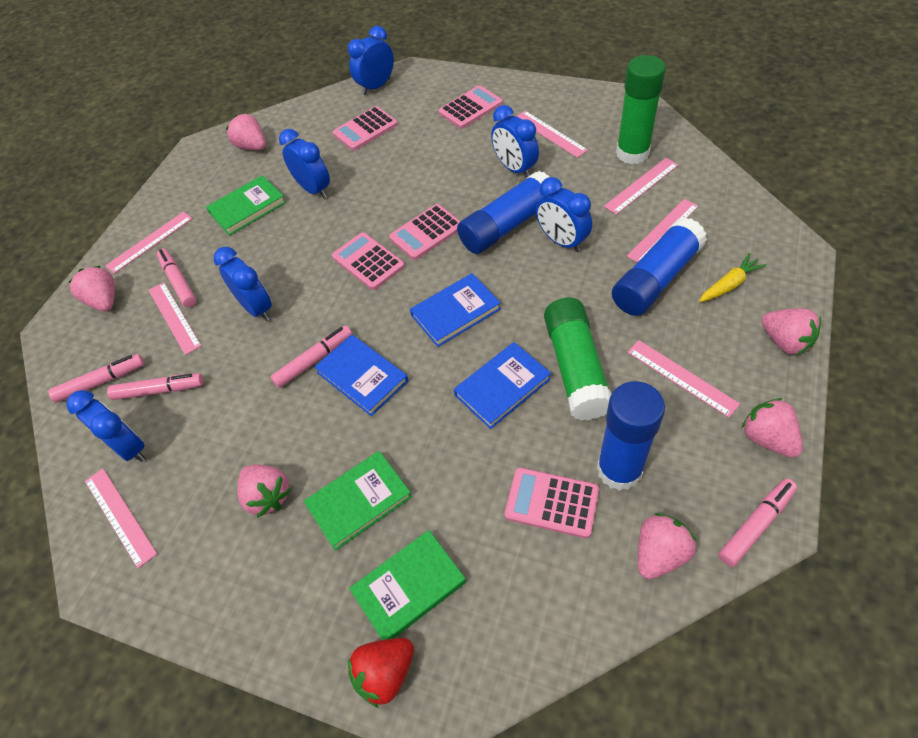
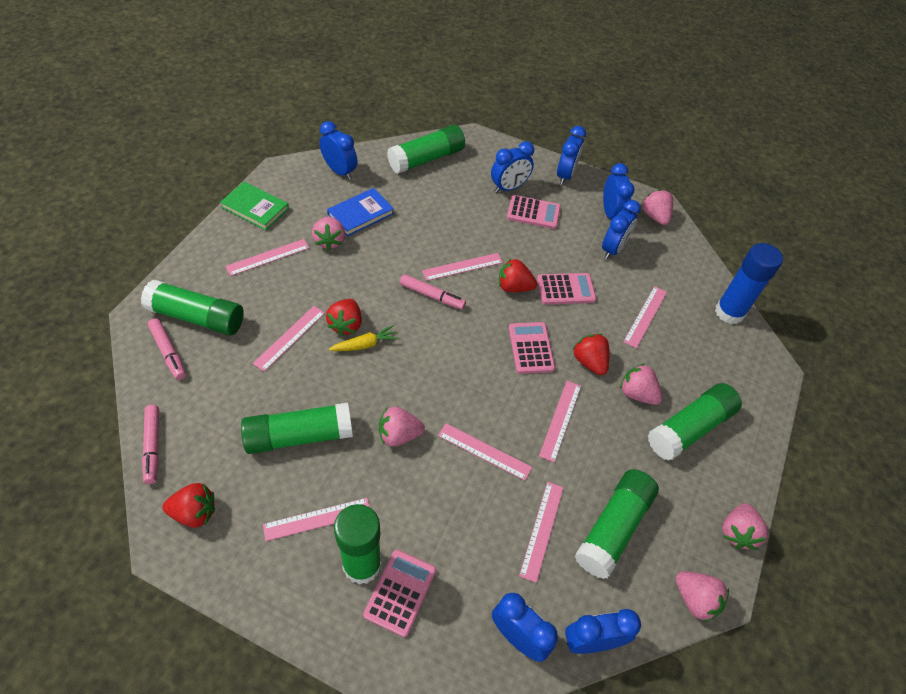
blue book: [315,334,408,416] [410,273,501,347] [454,342,551,429] = 3 -> [327,188,394,237] = 1
blue clock: [66,390,146,462] [214,247,272,321] [279,129,330,198] [348,26,394,95] [491,105,539,178] [536,177,592,252] = 6 -> [320,121,357,180] [491,141,534,193] [492,593,558,662] [557,126,586,185] [565,609,641,654] [602,200,641,259] [603,163,635,219] = 7
blue glue stick: [457,171,549,254] [597,381,665,491] [612,217,707,316] = 3 -> [715,243,783,324] = 1
green book: [206,175,286,236] [304,451,412,551] [349,530,466,640] = 3 -> [220,182,289,230] = 1
green glue stick: [544,298,611,420] [616,55,666,164] = 2 -> [141,280,244,336] [241,403,353,454] [334,504,382,585] [387,125,465,174] [575,469,659,579] [648,383,742,461] = 6
pink calculator: [332,232,405,290] [333,106,398,151] [389,204,460,260] [439,85,502,129] [505,467,599,538] = 5 -> [363,550,436,637] [507,195,561,229] [509,322,555,374] [537,273,596,305] = 4
pink marker: [48,354,144,402] [107,373,204,400] [157,249,196,307] [270,325,352,388] [718,478,797,567] = 5 -> [142,405,159,484] [148,318,186,380] [400,274,466,310] = 3
pink ruler: [85,469,157,568] [105,212,193,274] [149,282,202,355] [517,111,588,158] [604,158,679,215] [626,199,698,263] [627,340,740,418] = 7 -> [225,239,309,276] [253,306,325,372] [263,498,370,541] [422,253,503,281] [438,423,532,481] [519,482,564,583] [539,381,581,462] [623,286,667,349] = 8
red strawberry: [348,638,414,708] = 1 -> [163,483,215,528] [326,299,362,336] [499,259,537,292] [572,334,609,375] = 4

